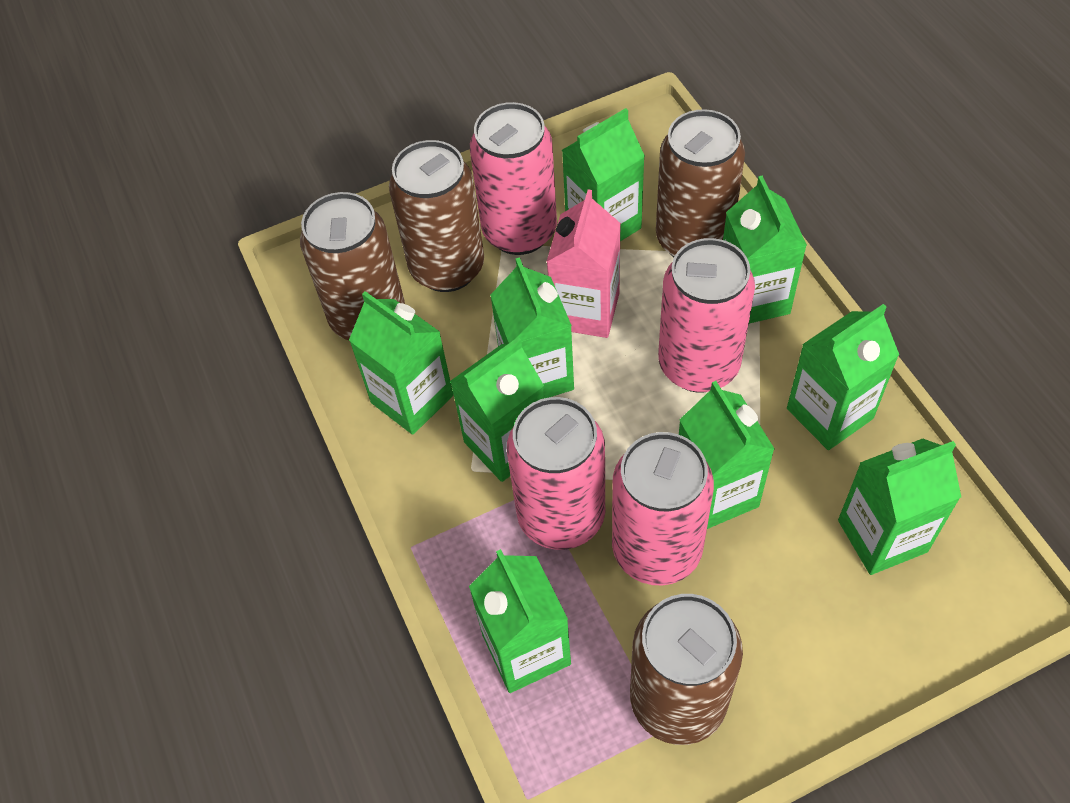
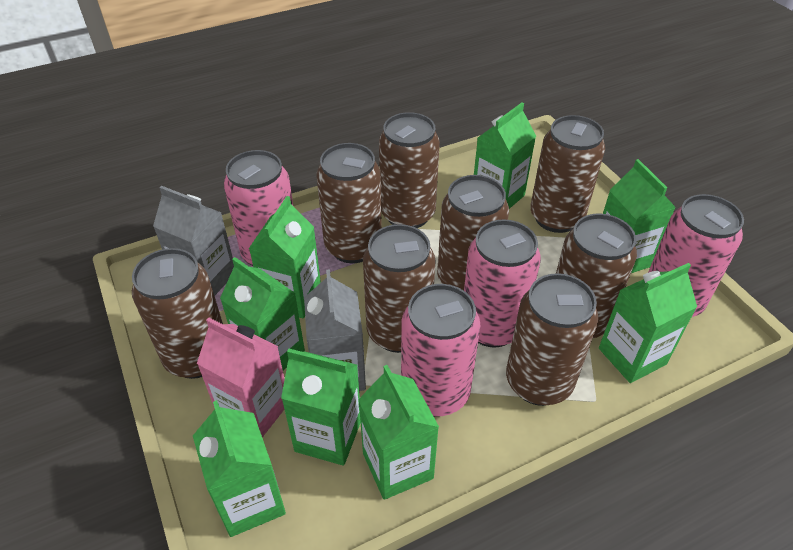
brown can: [300,192,405,340] [389,140,484,292] [630,594,743,745] [656,109,745,257] = 4 -> [132,248,223,379] [316,143,382,263] [363,224,435,353] [379,112,440,228] [437,175,509,290] [506,273,598,406] [530,115,605,233] [556,214,637,339] = 8
green carton: [349,291,453,435] [450,337,544,482] [469,549,571,693] [490,257,574,398] [562,108,645,241] [679,381,774,529] [723,176,807,324] [787,304,899,450] [838,439,961,575] = 9 -> [193,400,286,537] [220,257,305,370] [249,196,321,318] [281,349,361,466] [358,365,439,500] [474,103,536,209] [599,263,697,383] [603,159,676,273] = 8
grey carton: none = 0 -> [153,186,234,296] [304,269,366,391] = 2

